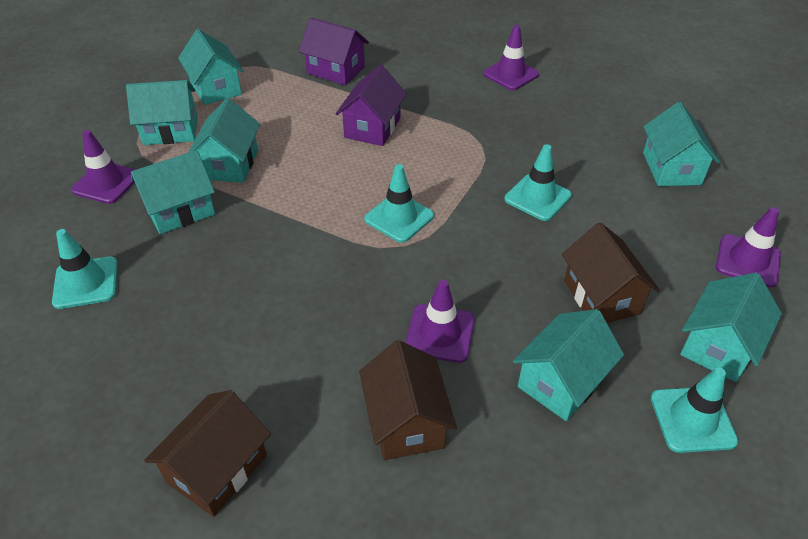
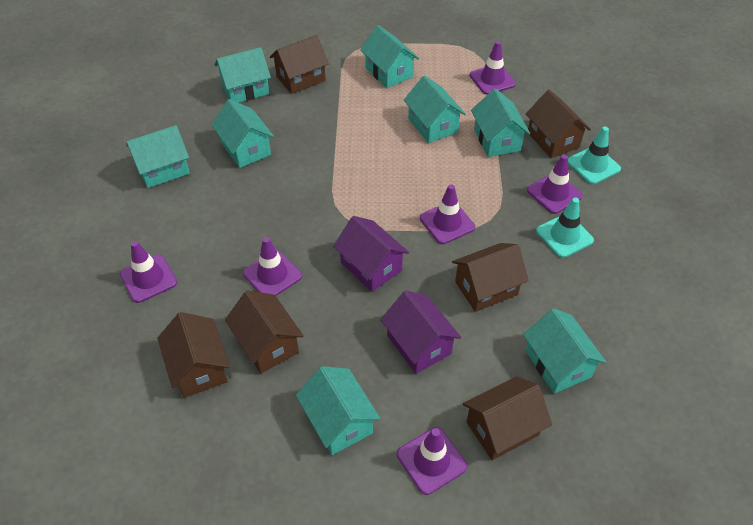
brown house: [144,390,271,517] [359,340,457,460] [562,222,660,323] = 3 -> [157,312,230,398] [225,290,304,373] [270,35,329,94] [452,243,529,312] [463,376,552,460] [526,90,591,158] = 6
purple traffic cone: [71,130,137,204] [405,280,475,363] [483,25,539,90] [716,207,781,288] = 4 -> [120,241,177,303] [243,237,302,296] [397,427,467,495] [420,184,475,244] [470,41,516,95] [527,155,583,214] = 6
turquoise house: [126,80,198,145] [131,150,215,234] [178,29,244,105] [188,98,260,183] [513,309,624,421] [643,102,720,186] [680,273,782,382] = 7 -> [126,125,190,188] [211,99,274,168] [215,47,271,103] [296,366,380,455] [360,25,419,88] [404,76,466,143] [471,89,530,157] [523,308,606,394] = 8
turquoise traffic cone: [52,229,118,309] [364,164,434,243] [504,144,572,221] [651,367,738,453] = 4 -> [536,198,594,258] [568,127,621,184] = 2

